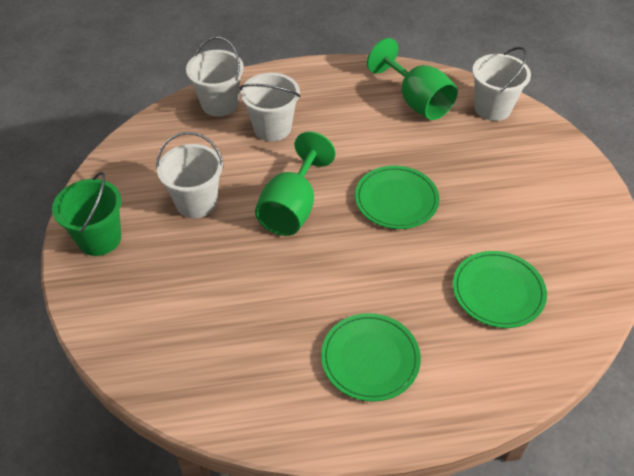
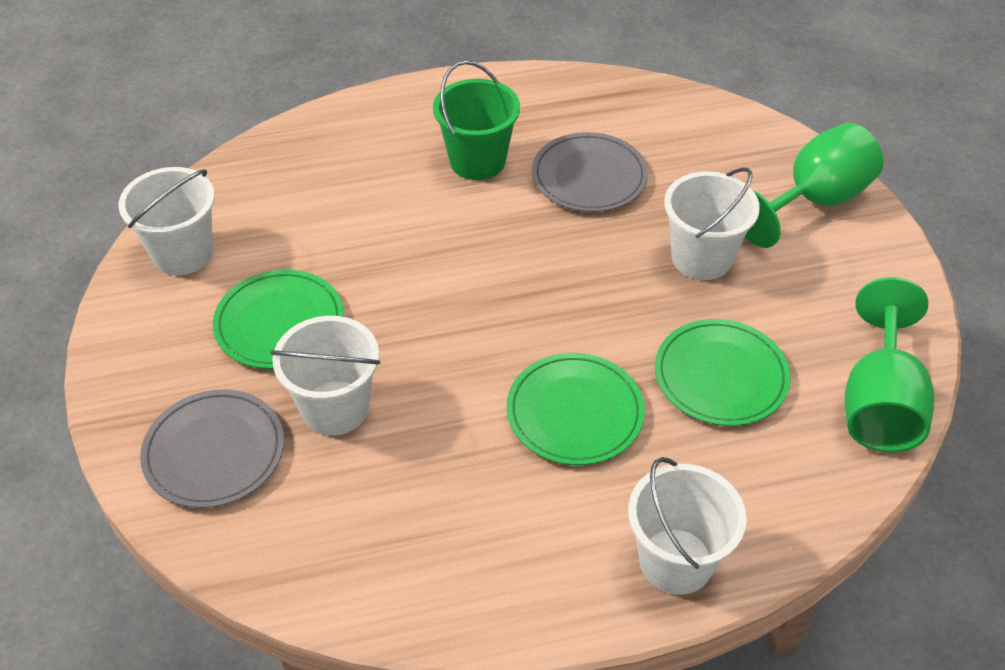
grey plate: none = 0 -> [140,389,284,508] [532,132,648,212] = 2

